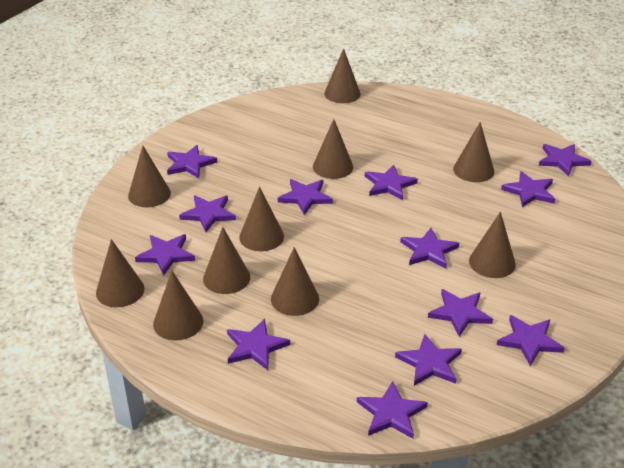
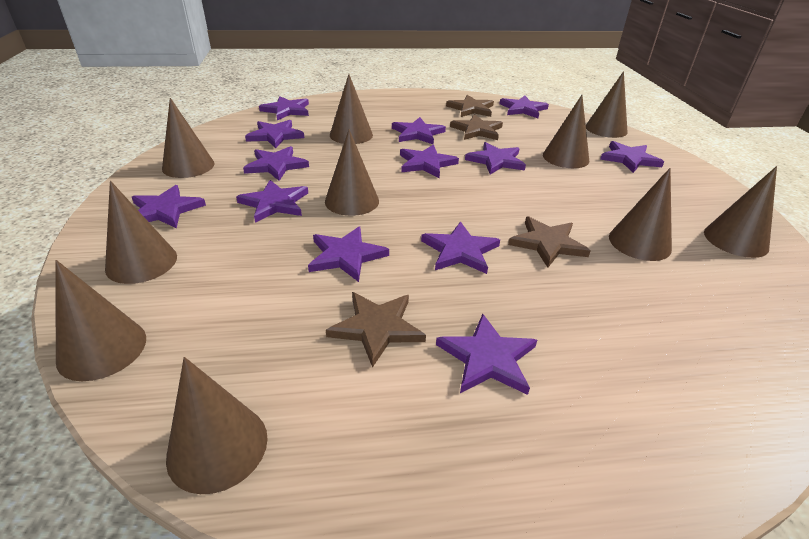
brown star: none = 0 -> [326,292,426,368] [446,95,494,117] [450,114,503,140] [508,216,591,268] = 4

